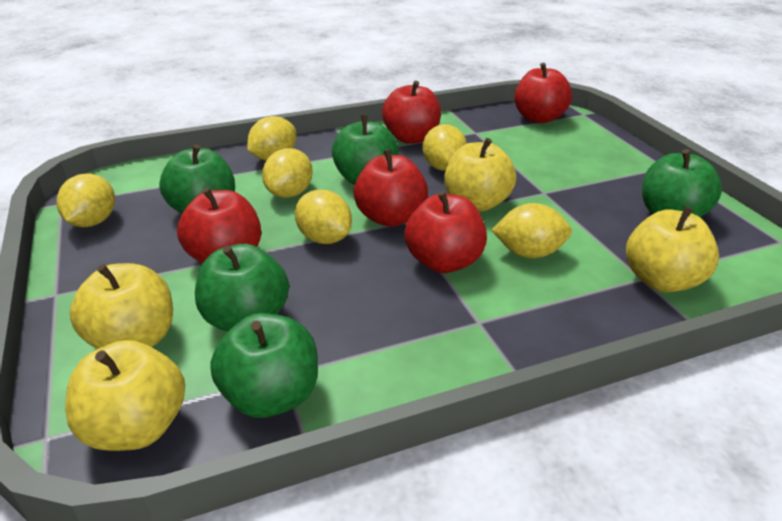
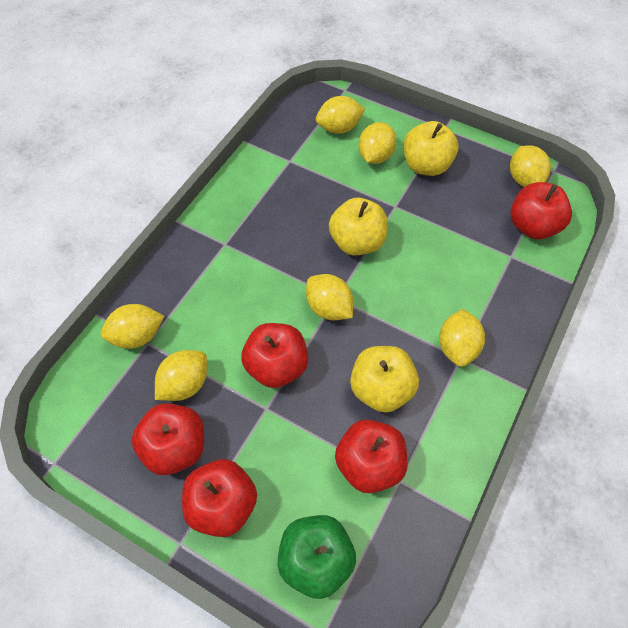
green apple: [159,144,235,214] [195,244,289,331] [210,313,318,418] [332,116,399,185] [642,149,722,217] = 5 -> [278,515,356,599] = 1
yellow apple: [65,340,185,451] [69,263,173,349] [445,138,517,212] [626,206,719,292] = 4 -> [329,198,388,255] [350,346,419,413] [403,121,459,176] = 3
yellow lemon: [56,173,115,227] [247,116,296,161] [262,148,313,198] [295,189,352,244] [423,124,467,171] [492,203,572,258] = 6 -> [101,304,164,349] [155,350,207,401] [306,274,353,320] [316,96,365,134] [358,122,396,164] [439,309,485,367] [510,145,551,187] = 7

